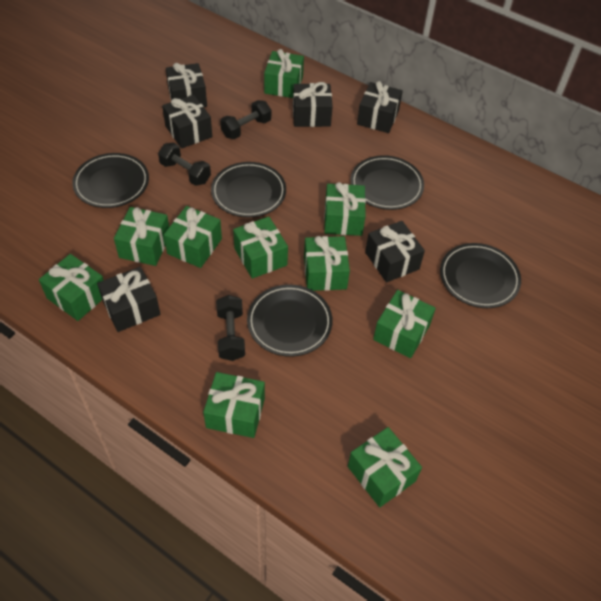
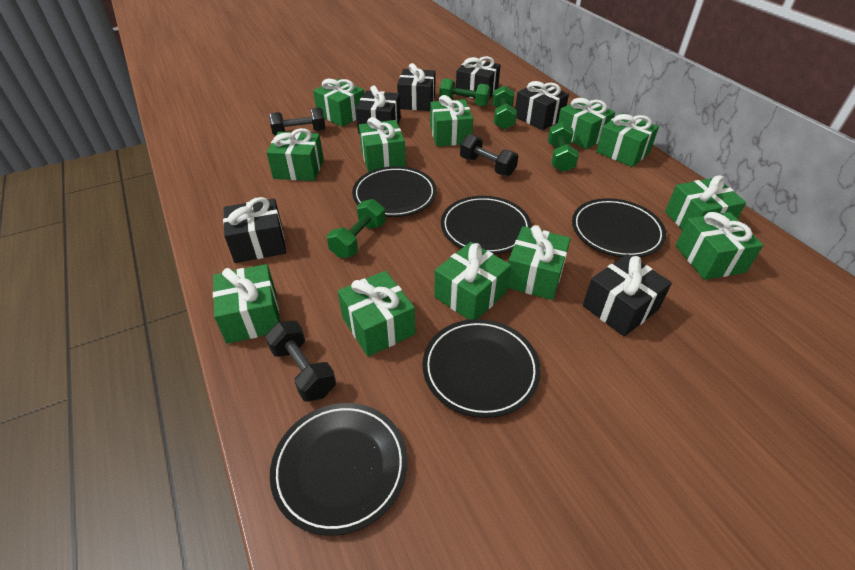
green dumbbell: none = 0 -> [327,199,386,258] [440,78,491,107] [493,85,517,130] [548,122,579,172] = 4
green gift: [39,254,104,321] [114,207,169,266] [164,206,222,268] [203,372,265,438] [233,217,288,279] [264,49,304,98] [304,236,350,291] [324,182,366,236] [348,427,422,507] [373,290,436,358] = 10 -> [213,264,280,344] [266,128,324,181] [313,79,364,127] [338,271,415,357] [359,117,406,172] [430,95,473,146] [434,242,511,320] [508,225,571,300] [558,98,615,149] [596,113,659,167] [665,175,746,230] [676,212,763,280] = 12

